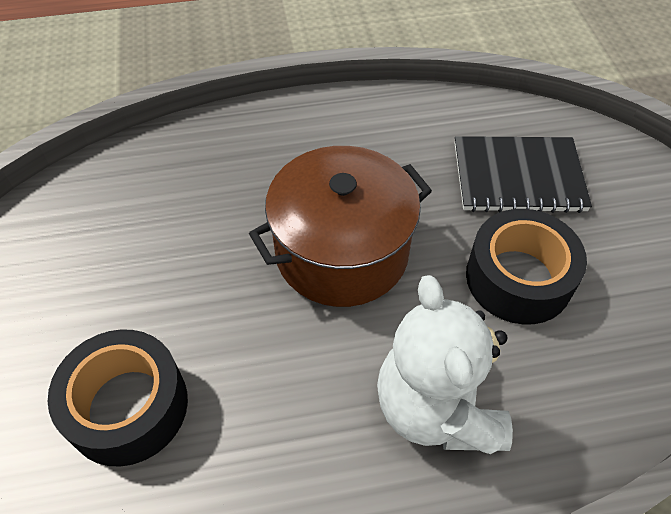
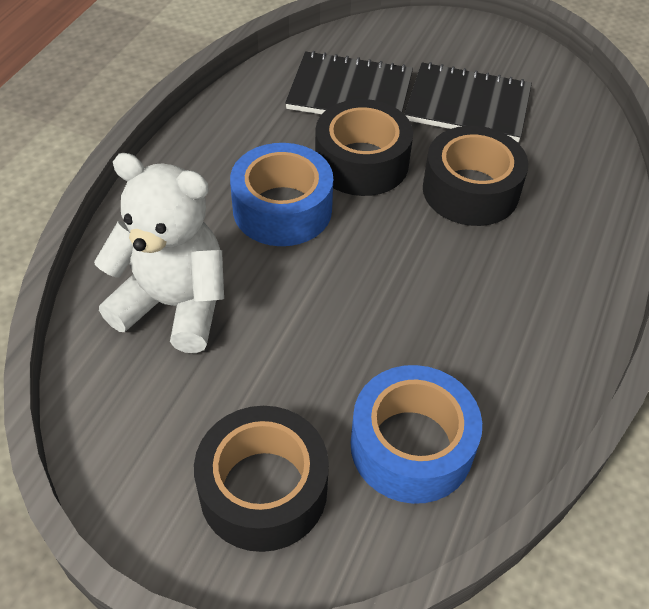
black notebook: [455,136,592,213] = 1 -> [285,51,413,114] [404,62,532,142] = 2
black tape: [48,329,188,467] [466,209,587,325] = 2 -> [194,406,329,552] [315,99,413,196] [423,126,528,226] = 3
blue tape: none = 0 -> [230,143,333,246] [351,365,482,504] = 2
brown pot: [249,146,432,307] = 1 -> none = 0

